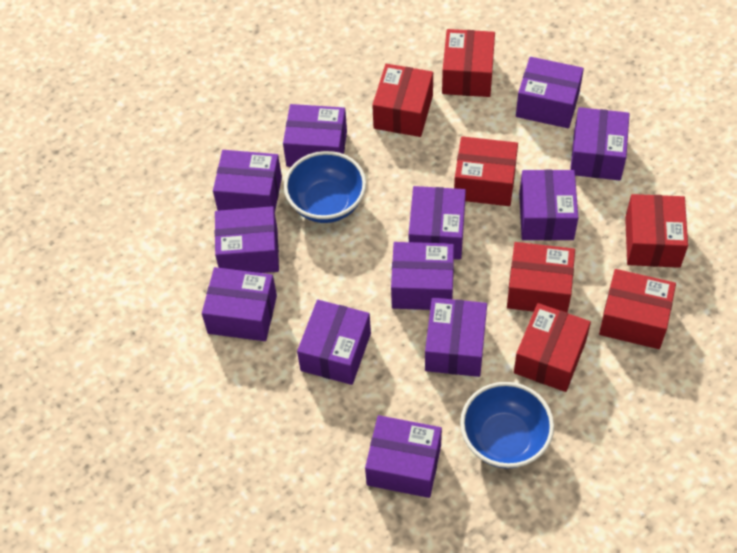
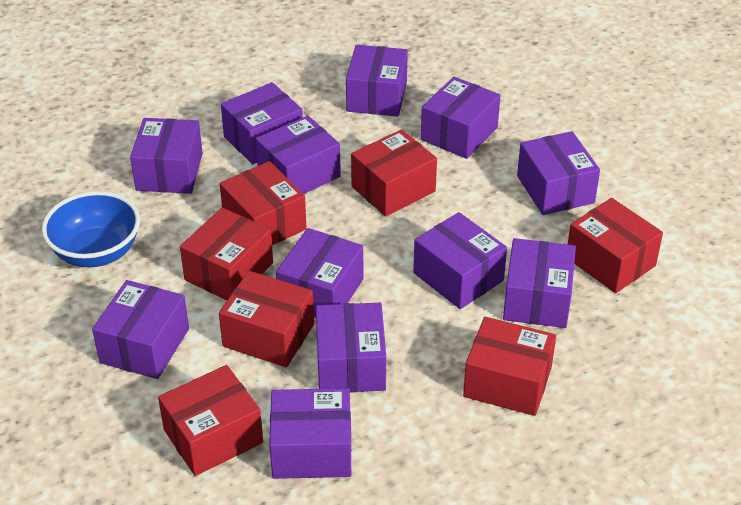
blue bowl: [284,151,366,223] [460,382,554,468] = 2 -> [42,191,140,267] = 1

